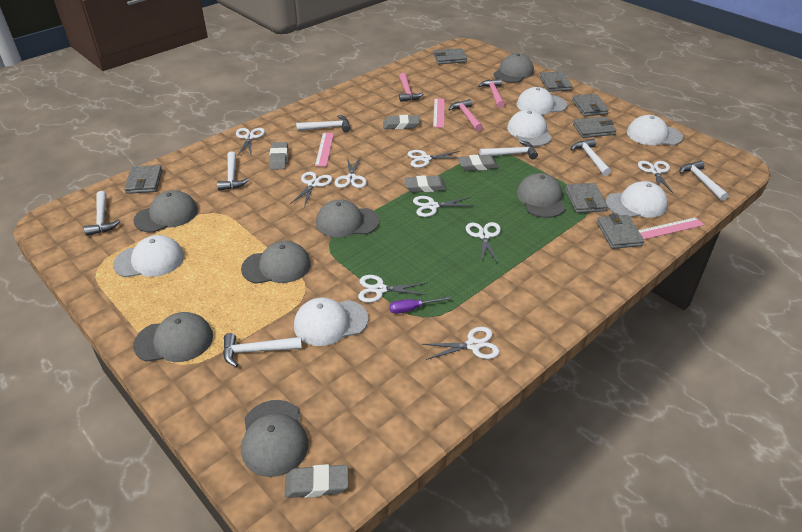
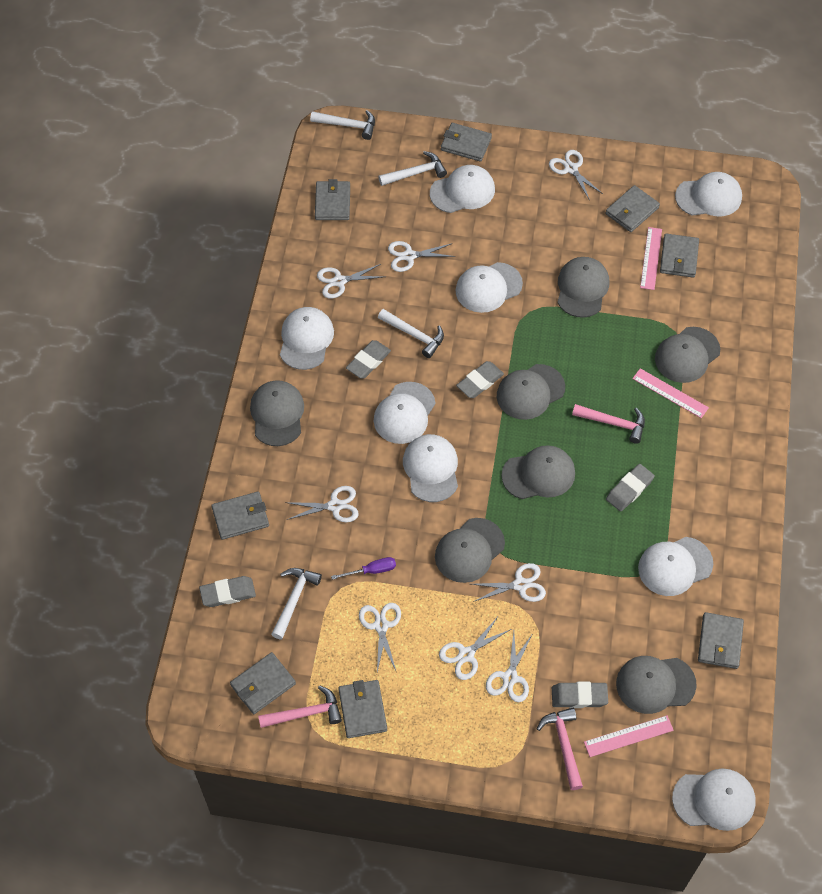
grey wallet: [124,165,162,194] [433,48,467,64] [540,71,573,92] [565,183,607,213] [572,94,609,116] [573,117,616,138] [597,214,645,249] = 7 -> [211,492,269,540] [230,652,296,714] [315,179,350,220] [338,680,387,738] [441,123,492,162] [605,185,660,232] [660,234,699,278] [698,612,744,669] = 8
white cap: [113,235,184,277] [294,297,369,346] [507,110,552,146] [517,87,567,115] [606,181,668,218] [627,115,683,145] = 6 -> [280,307,334,370] [374,382,436,444] [403,434,458,502] [430,165,495,213] [455,262,523,313] [638,537,713,596] [672,768,756,831] [675,172,742,216] = 8
white hammer: [84,191,120,236] [217,151,249,191] [223,333,302,367] [296,115,351,132] [479,140,538,160] [570,139,611,176] [679,160,729,201] = 7 -> [271,568,322,639] [310,110,375,140] [378,151,447,186] [378,309,444,358] = 4
white scissors: [236,128,265,156] [290,172,333,207] [335,156,367,188] [358,275,427,303] [407,150,460,168] [413,196,474,217] [422,327,500,360] [466,222,501,263] [638,161,674,194] = 9 -> [285,486,359,522] [317,264,383,299] [359,603,401,673] [388,241,455,272] [439,618,511,680] [471,563,546,602] [486,632,533,702] [549,150,603,200] = 8

